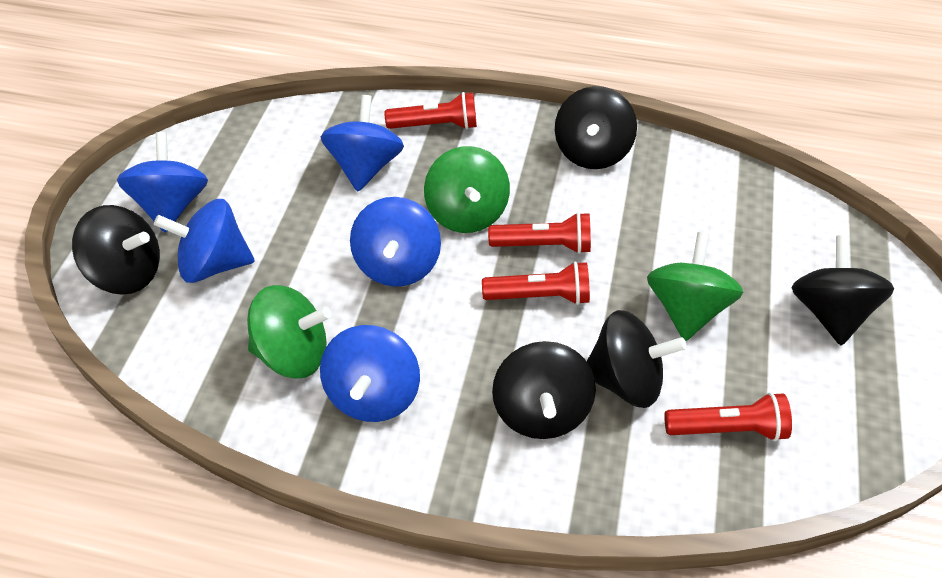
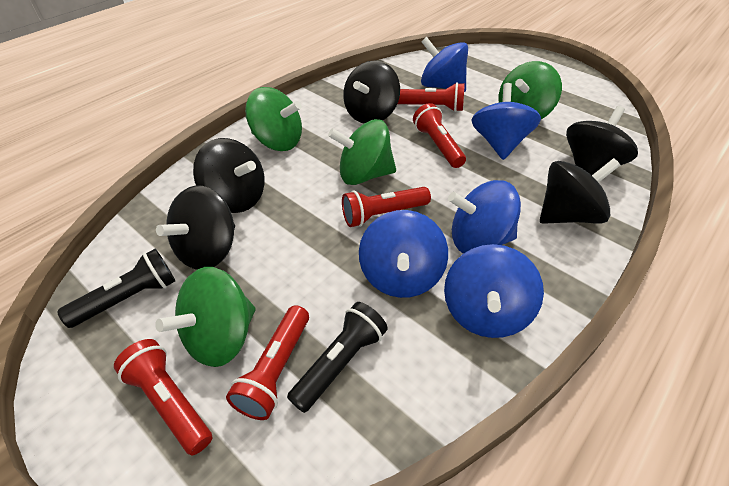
black flashlight: none = 0 -> [57,249,175,328] [287,302,388,413] = 2
green spinning top: [247,285,332,379] [424,146,510,233] [647,232,743,341] = 3 -> [155,267,256,367] [245,87,302,151] [328,119,396,185] [499,61,562,119] = 4
red flashlight: [385,92,477,129] [482,261,590,305] [488,212,591,254] [664,392,792,441] = 4 -> [114,339,212,455] [226,305,309,420] [342,187,431,227] [398,82,465,112] [413,103,466,168] = 5

